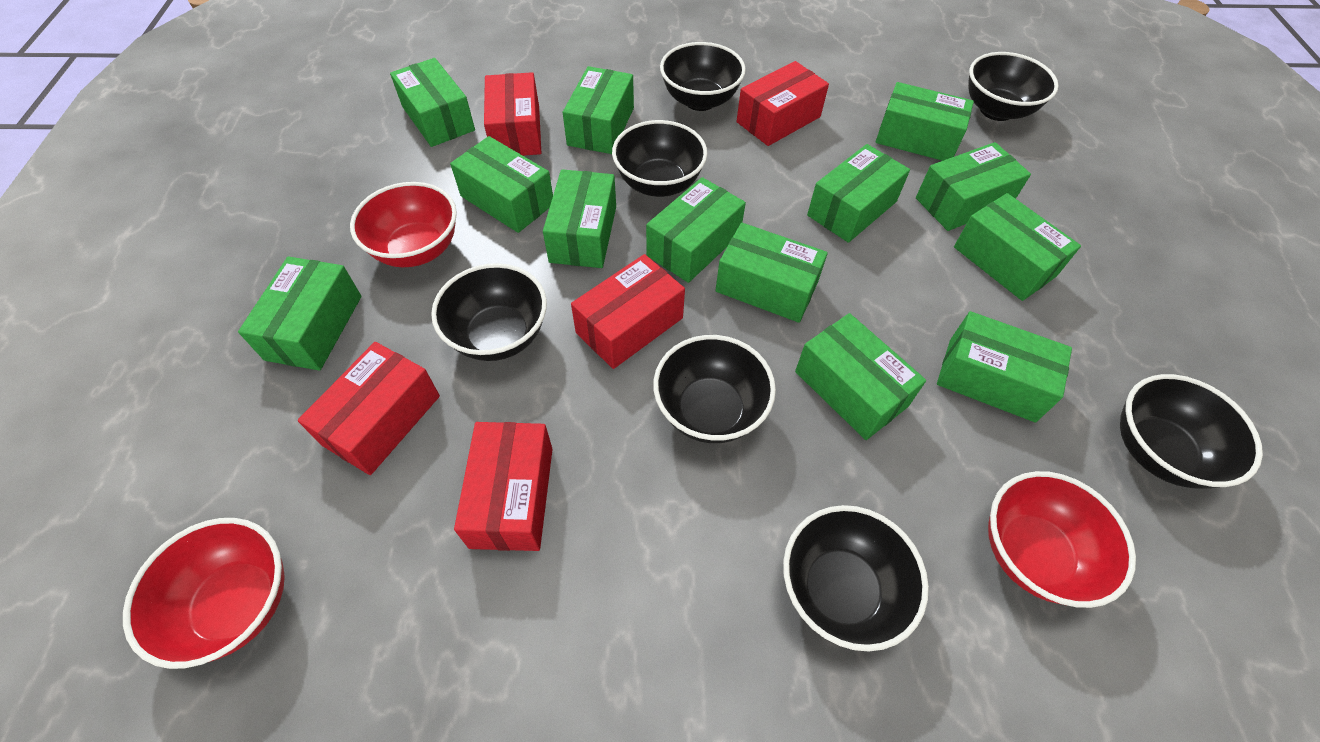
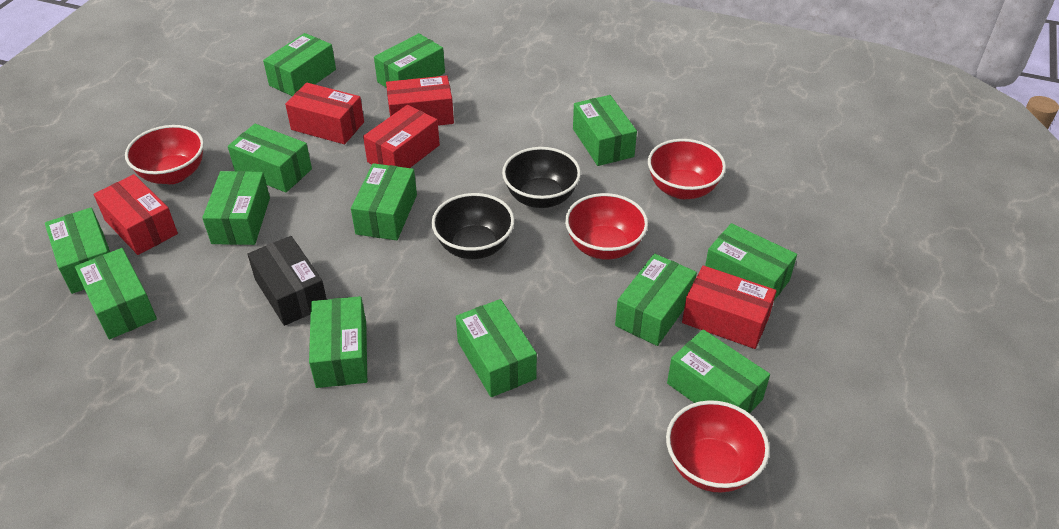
black bowl: [431,263,547,361] [612,120,707,197] [653,335,776,443] [660,42,746,111] [783,505,929,651] [968,52,1059,121] [1120,374,1263,489] = 7 -> [432,193,515,259] [502,147,581,208] = 2
black box: none = 0 -> [248,236,327,326] = 1
red bowl: [123,518,285,669] [350,182,457,267] [988,471,1136,608] = 3 -> [125,125,204,184] [565,193,648,260] [648,139,726,199] [666,400,770,492] = 4

